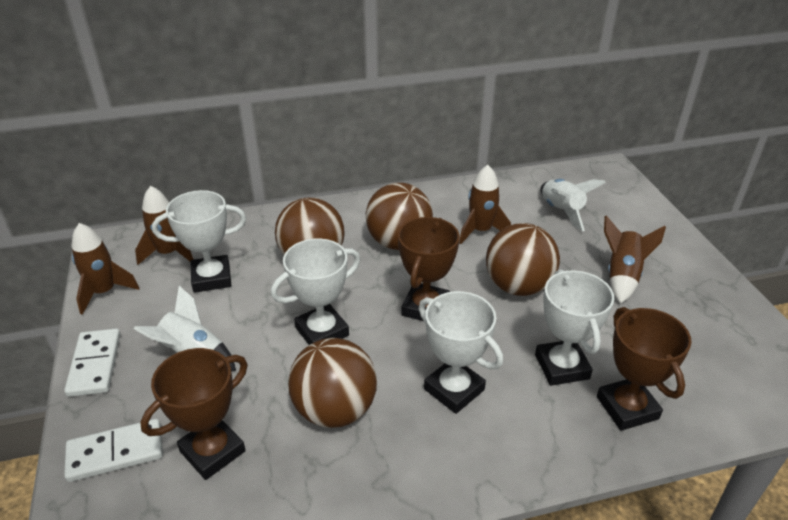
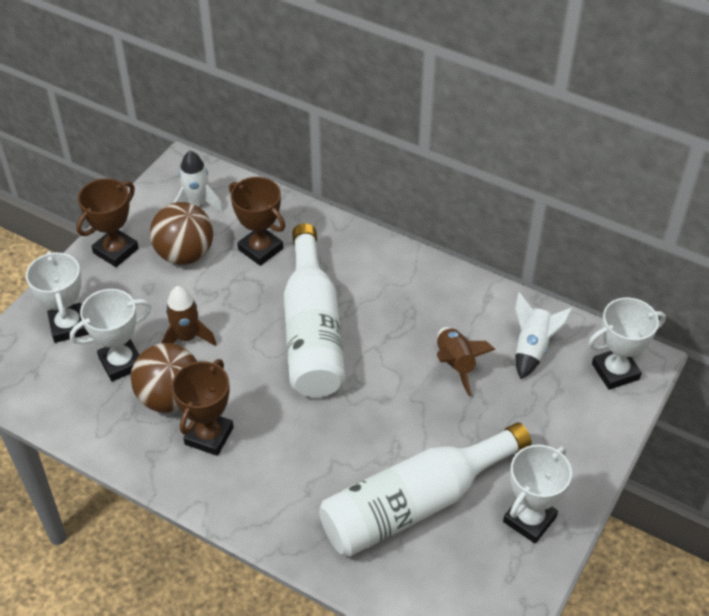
brown ball: [275,198,345,255] [288,338,377,428] [366,183,433,250] [486,223,560,296] = 4 -> [131,343,197,413] [150,202,213,265] = 2
brown rocket: [72,223,139,315] [135,186,194,265] [459,165,511,244] [604,215,666,304] = 4 -> [161,286,216,346] [437,327,496,396] = 2
white bottle: none = 0 -> [284,223,345,398] [319,423,532,557] = 2
white domino: [64,328,121,397] [64,419,163,482] = 2 -> none = 0

